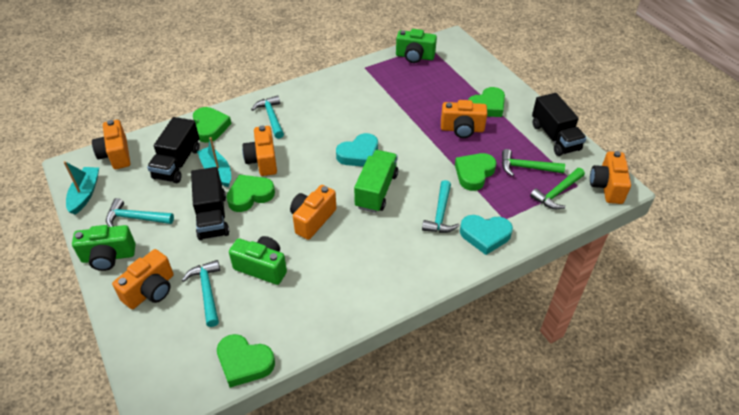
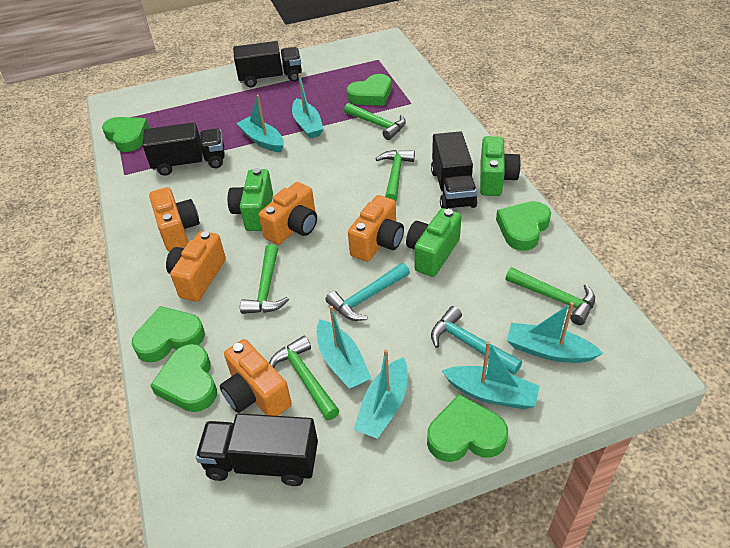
black truck: [147,117,200,183] [191,167,229,240] [532,93,587,156] = 3 -> [143,122,225,176] [196,413,318,486] [233,41,302,88] [431,131,478,209] = 4
green hammer: [502,149,565,176] [530,168,585,209] = 2 -> [240,244,289,314] [269,335,340,420] [344,103,406,140] [376,150,415,202] [505,267,595,325] = 5
green heart: [193,107,231,143] [217,334,275,388] [226,174,275,212] [455,153,497,191] [468,87,505,117] = 5 -> [102,117,149,152] [132,306,205,362] [150,344,217,412] [347,74,391,106] [427,394,508,462] [496,201,551,251] = 6
green truck: [354,150,398,213] = 1 -> none = 0
orange camera: [92,120,130,169] [112,249,174,309] [242,126,277,176] [290,185,336,240] [441,100,487,138] [590,151,631,204] = 6 -> [149,187,200,251] [166,231,226,302] [220,339,292,416] [259,182,317,245] [348,195,404,262] = 5
turquoise boat: [64,161,99,215] [197,137,231,187] = 2 -> [236,95,284,153] [292,73,324,139] [317,306,371,389] [354,349,408,439] [442,341,540,409] [507,302,603,363] = 6
turquoise hammer: [106,198,174,227] [182,260,220,327] [251,95,284,139] [422,180,459,233] = 4 -> [325,263,410,321] [431,306,522,375] = 2
turquoise heart: [336,133,378,167] [460,215,513,255] = 2 -> none = 0

